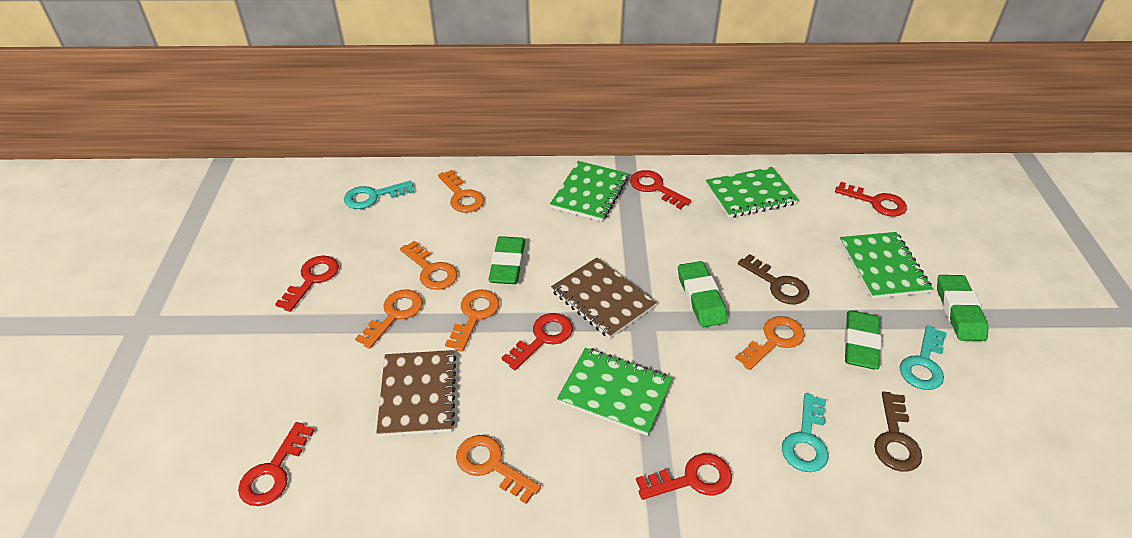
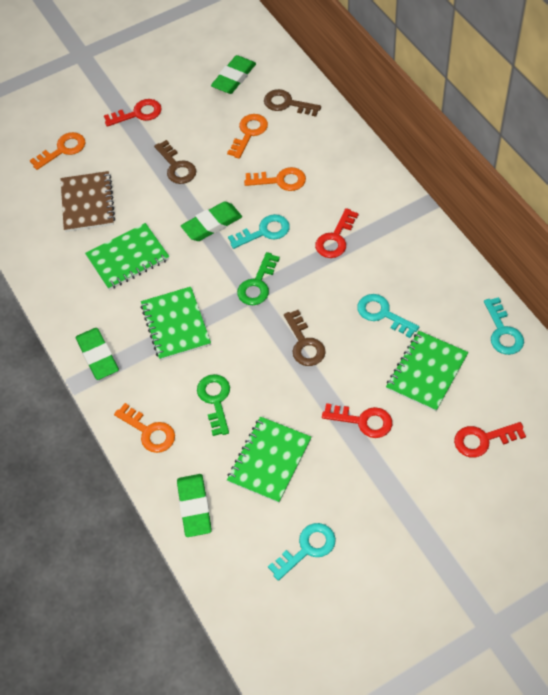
brown key: [738,254,809,305] [874,392,922,472] = 2 -> [154,140,196,184] [264,89,321,117] [284,310,326,366] = 3
brown notebook: [376,350,456,437] [551,257,656,339] = 2 -> [61,171,115,232] = 1
green key: none = 0 -> [197,374,230,436] [237,252,280,305] = 2
orange key: [355,289,423,349] [400,241,457,290] [438,170,484,213] [445,289,499,352] [456,435,541,504] [735,316,804,370] = 6 -> [30,132,86,170] [114,403,175,453] [227,114,268,159] [244,167,306,191] = 4
red key: [238,422,315,506] [275,256,339,312] [502,313,573,370] [630,170,691,209] [636,453,732,500] [835,182,907,217] = 6 -> [104,99,162,127] [315,208,359,258] [322,403,392,438] [454,422,526,457] = 4
turquoise key: [344,181,414,209] [782,393,829,472] [900,325,947,390] = 3 -> [228,214,290,249] [268,523,336,581] [357,294,419,338] [484,297,524,355] = 4

